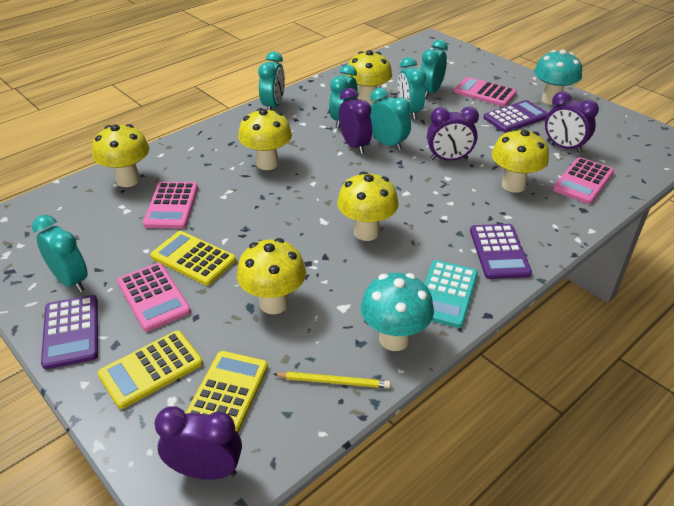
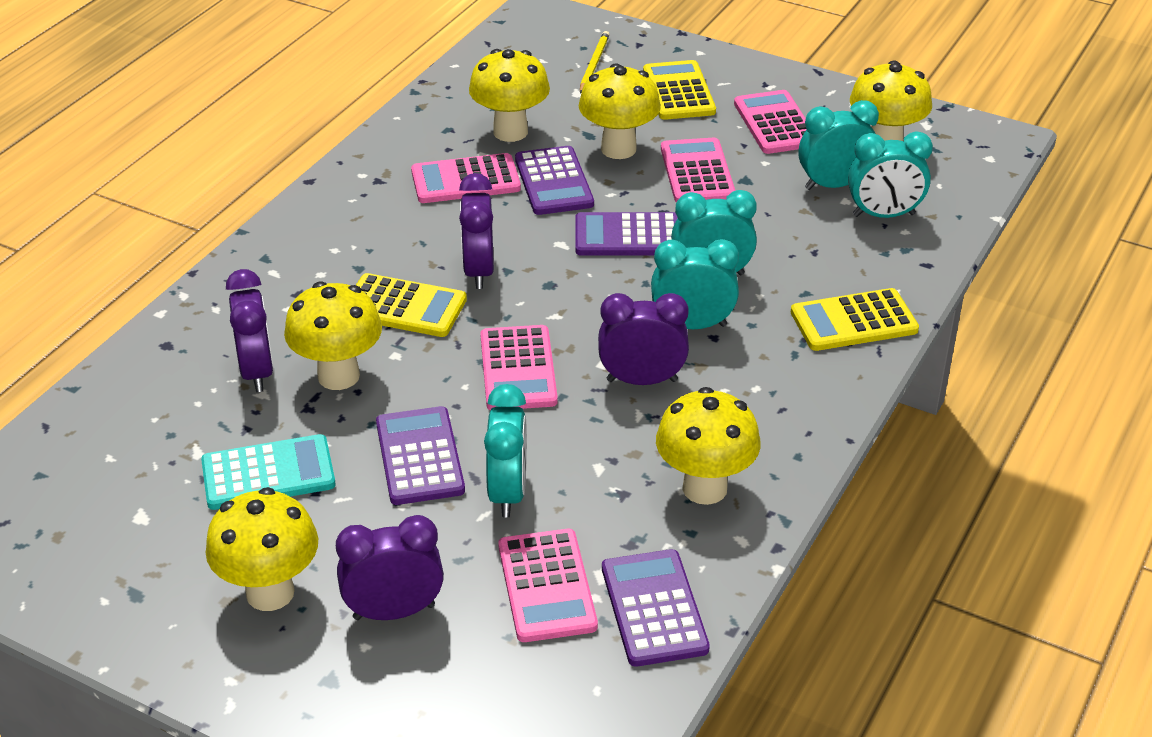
pink calculator: [117,263,191,332] [143,182,198,229] [454,77,517,107] [553,157,614,204] = 4 -> [411,153,521,203] [480,325,558,410] [498,529,598,642] [661,138,736,203] [734,90,807,154] = 5
purple calculator: [41,295,98,370] [470,224,532,279] [483,100,548,133] = 3 -> [376,406,465,505] [515,146,594,215] [575,212,678,256] [602,549,710,667] = 4
turquoise clock: [32,215,88,292] [258,52,285,110] [329,65,357,128] [370,88,411,151] [397,57,426,120] [420,39,448,99] = 6 -> [484,384,527,518] [651,239,739,329] [671,190,757,275] [799,100,879,190] [848,132,933,218] = 5
turquoise mushroom: [361,273,434,351] [534,49,582,105] = 2 -> none = 0

